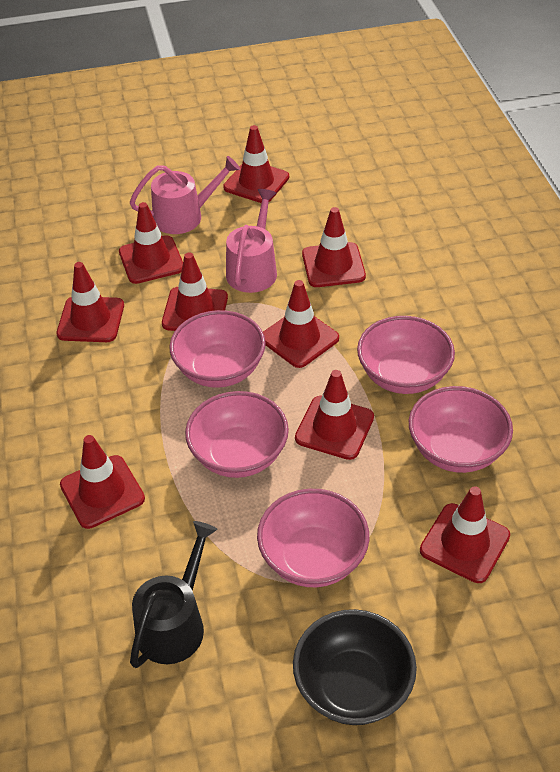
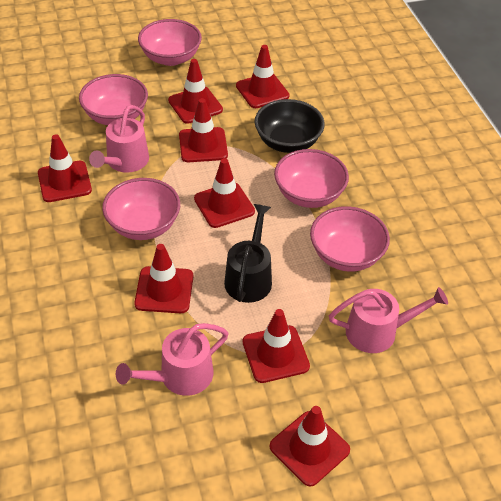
pink watering can: [130,156,240,234] [226,189,277,293] = 2 -> [89,105,149,173] [116,323,228,396] [329,287,448,353] = 3
red traffic cone: [56,262,124,342] [60,435,145,529] [119,202,183,284] [162,253,228,331] [223,125,289,203] [263,280,339,368] [295,370,374,460] [302,207,366,287] [420,486,510,583] = 9 -> [38,134,92,202] [134,244,193,313] [168,59,223,124] [179,98,228,162] [194,158,255,228] [236,45,290,108] [243,309,310,383] [270,406,350,487] = 8

